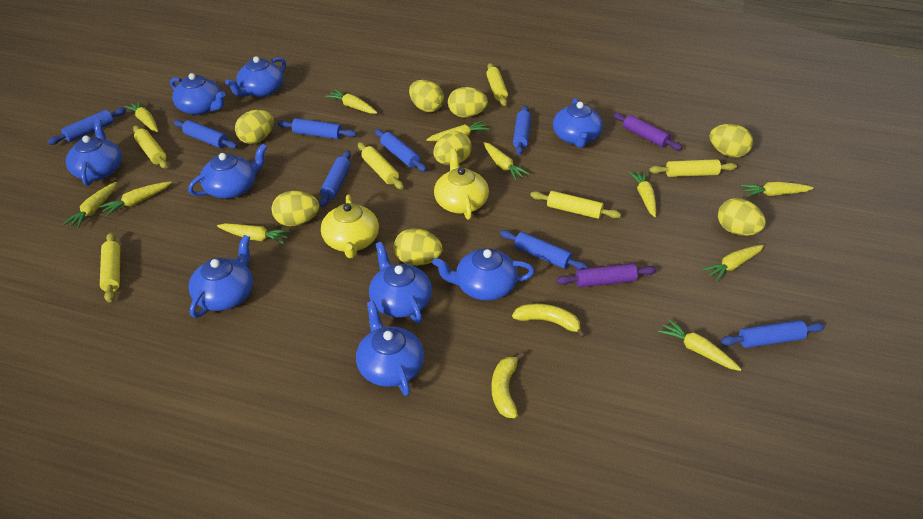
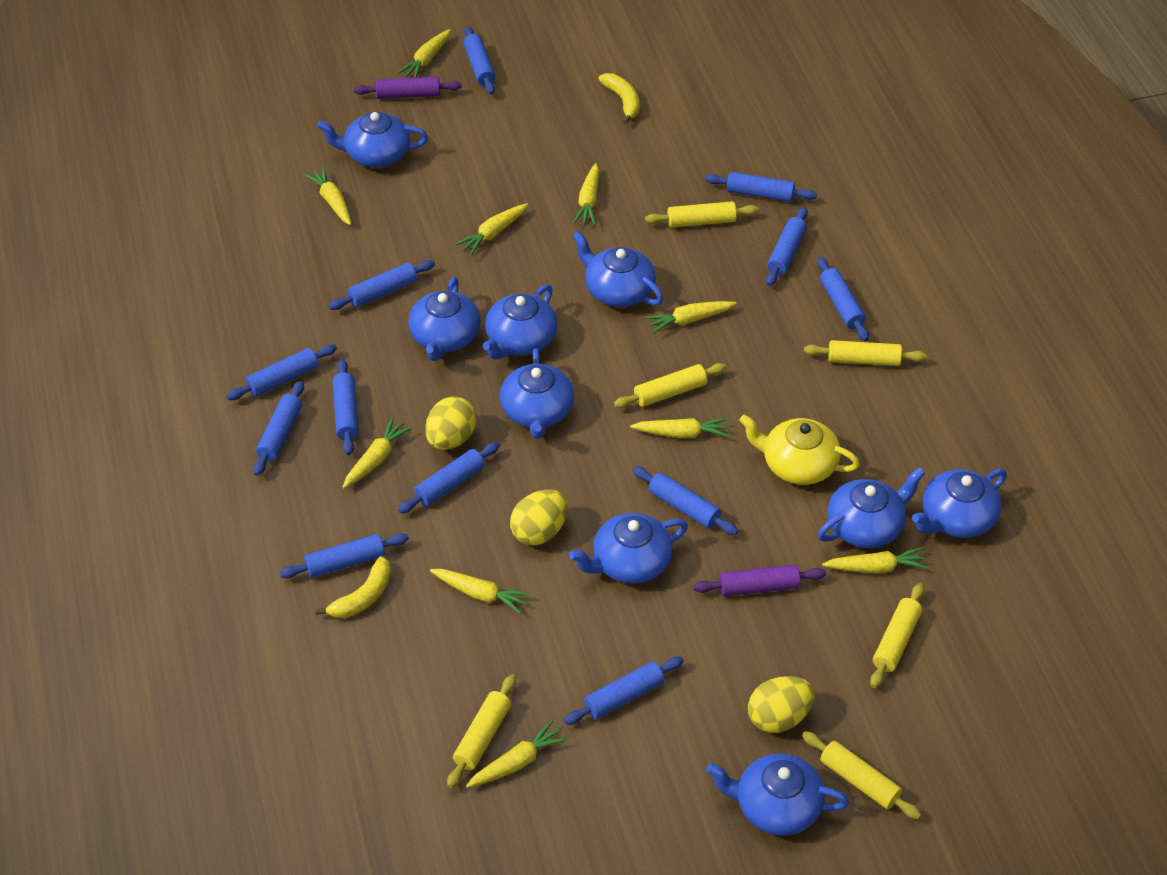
blue rolling pin: [47,108,126,145] [174,120,238,149] [278,118,357,139] [319,150,351,207] [375,129,427,172] [500,230,588,269] [513,106,531,155] [721,320,825,348] = 8 -> [226,344,337,400] [253,381,304,476] [280,533,409,578] [329,260,435,310] [332,359,359,455] [398,442,500,514] [463,26,496,95] [564,656,684,725] [632,466,738,535] [705,172,817,202] [766,207,808,286] [817,257,869,341] = 12
yellow carrot: [63,182,117,229] [99,181,172,216] [124,101,158,132] [217,223,291,244] [325,89,377,114] [426,120,490,141] [483,142,529,180] [628,171,656,217] [658,319,742,371] [702,245,764,282] [741,182,814,197] = 11 -> [304,167,351,225] [343,417,413,488] [397,29,451,78] [430,569,531,614] [456,203,528,255] [466,720,568,788] [573,163,599,226] [630,418,730,438] [644,301,737,334] [822,547,928,573] = 10
yellow egg: [235,110,274,144] [271,191,319,226] [394,228,443,266] [409,80,444,112] [433,132,472,165] [448,87,488,118] [710,124,753,158] [718,198,766,236] = 8 -> [425,396,476,450] [510,489,568,546] [748,676,814,733] = 3
yellow teapot: [321,194,379,258] [434,148,489,220] = 2 -> [739,414,860,485] = 1

